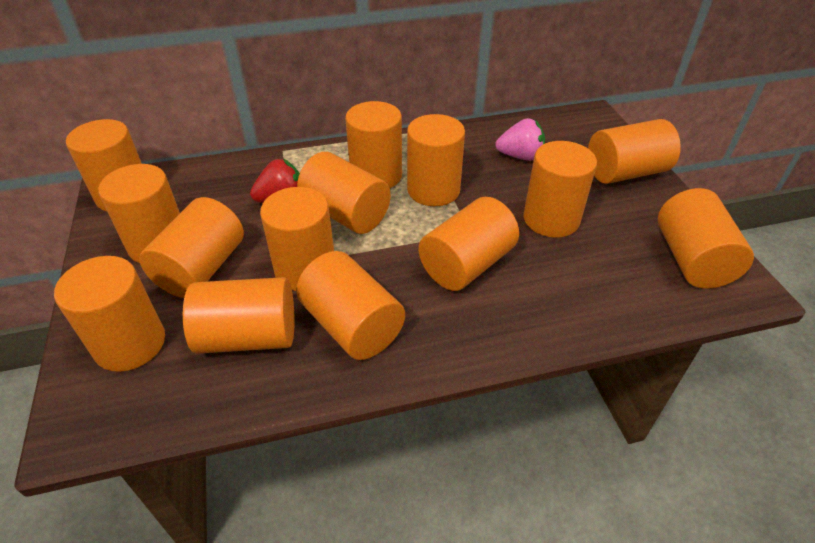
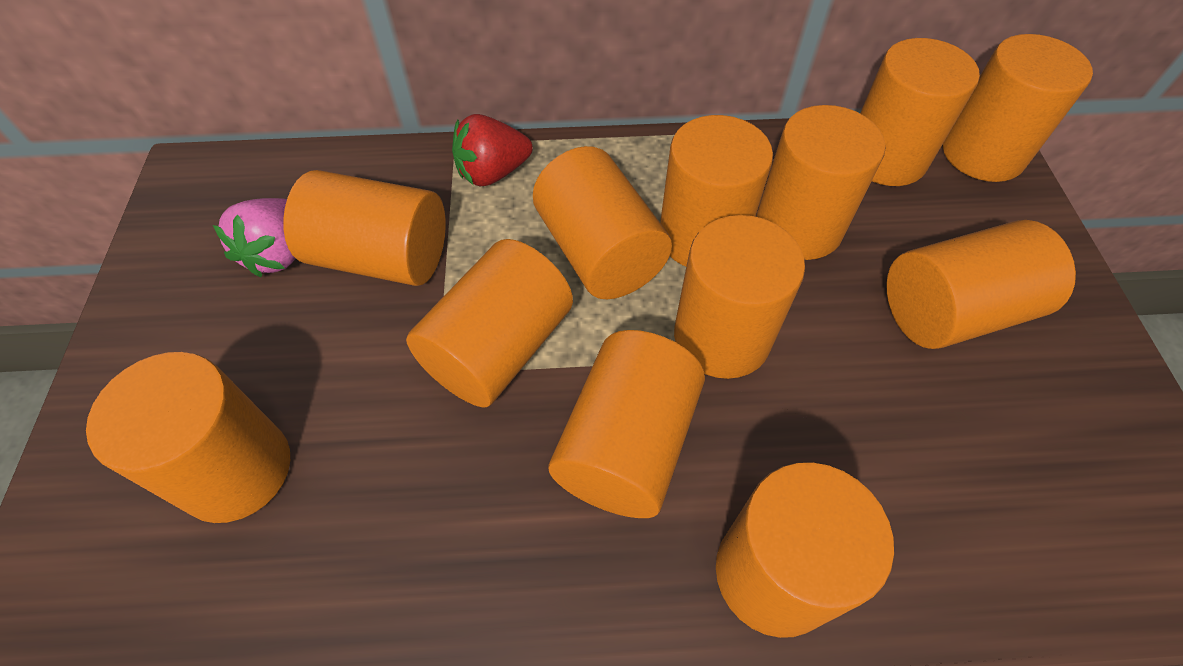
orange cylinder: [54,256,165,372] [66,119,142,211] [98,164,180,263] [139,197,244,298] [183,277,294,354] [260,187,334,291] [296,251,405,360] [297,152,391,234] [345,101,402,188] [407,114,465,206] [419,197,519,291] [524,141,597,238] [588,119,681,184] [658,188,754,289] = 14 -> [86,352,290,523] [283,170,446,286] [406,239,573,408] [533,146,672,299] [548,330,705,518] [660,115,773,266] [674,215,805,379] [716,462,894,638] [756,105,886,260] [860,38,980,186] [886,220,1076,349] [943,34,1093,182] = 12

